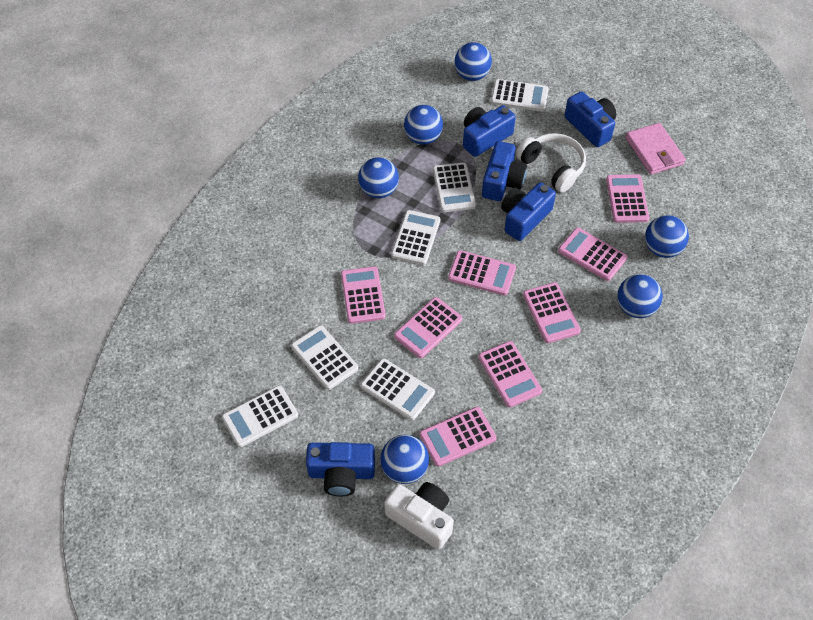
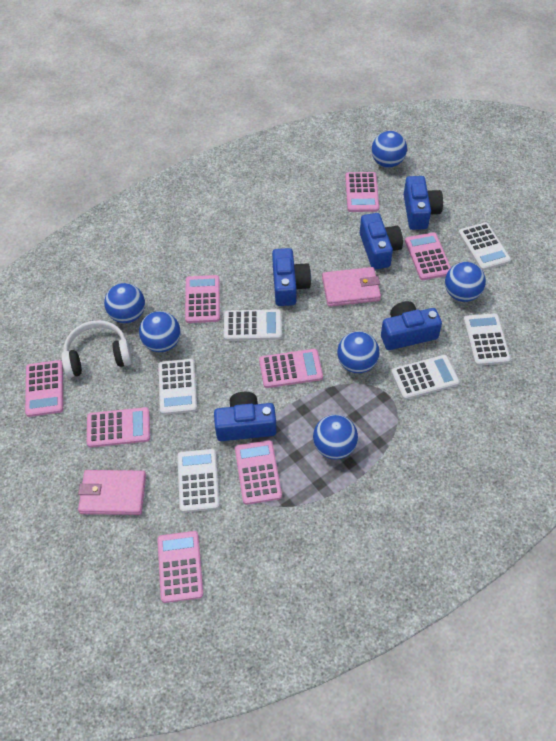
pink wallet: [625,123,686,175] = 1 -> [78,470,146,515] [322,267,381,307] = 2
white camera: [384,482,454,550] = 1 -> none = 0

